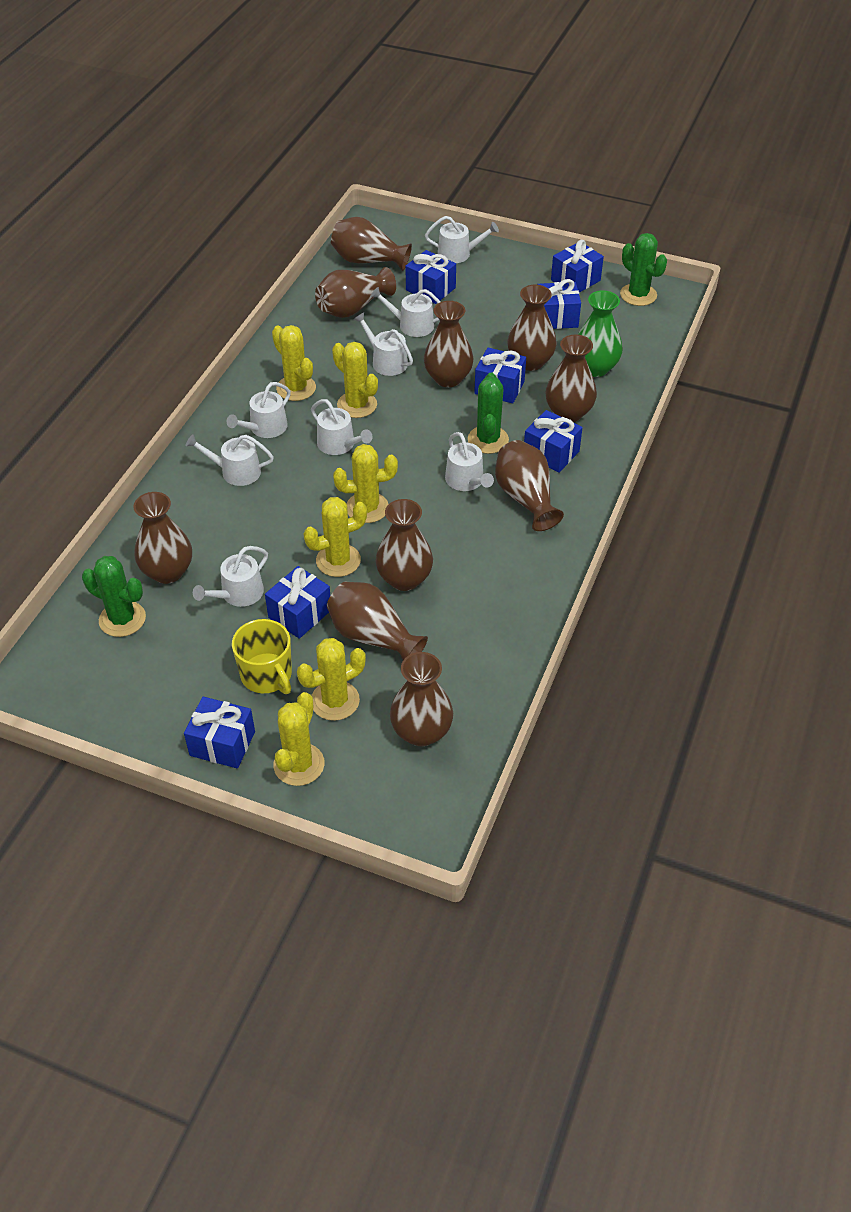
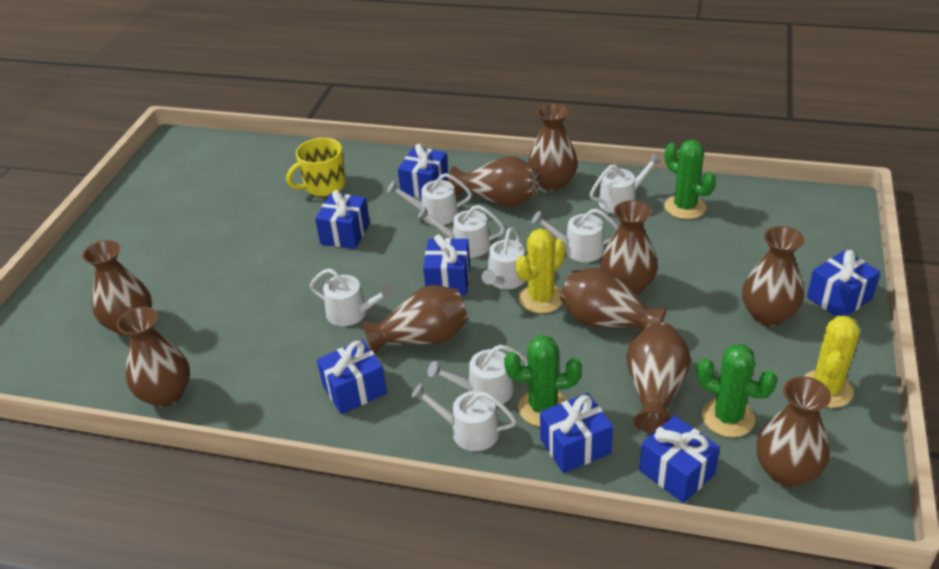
green vase: [577,291,623,377] = 1 -> none = 0
yellow cactus: [272,325,316,401] [273,692,325,786] [297,638,366,721] [304,497,367,577] [332,342,378,418] [333,444,398,523] = 6 -> [516,229,566,313] [804,316,860,408] = 2

